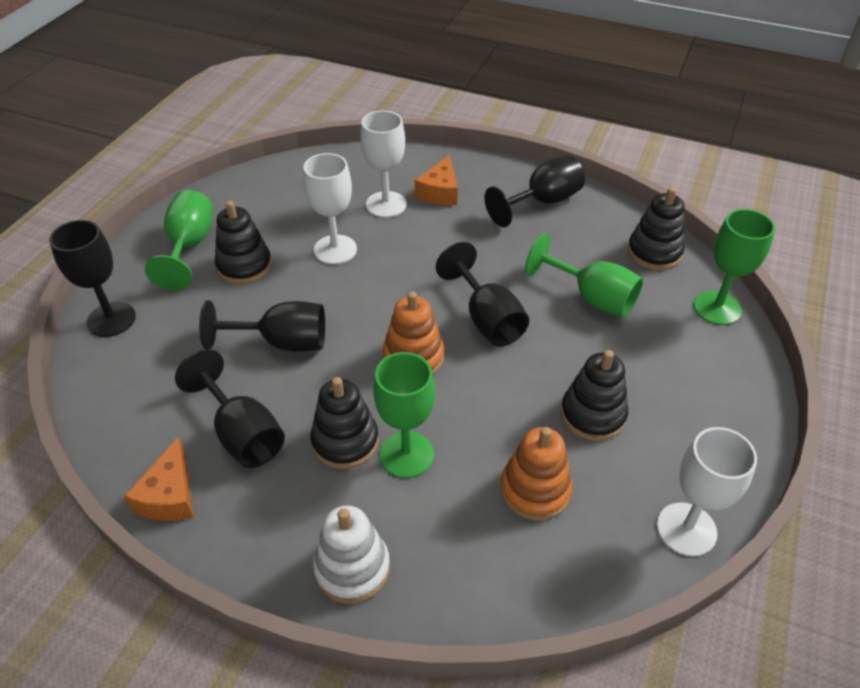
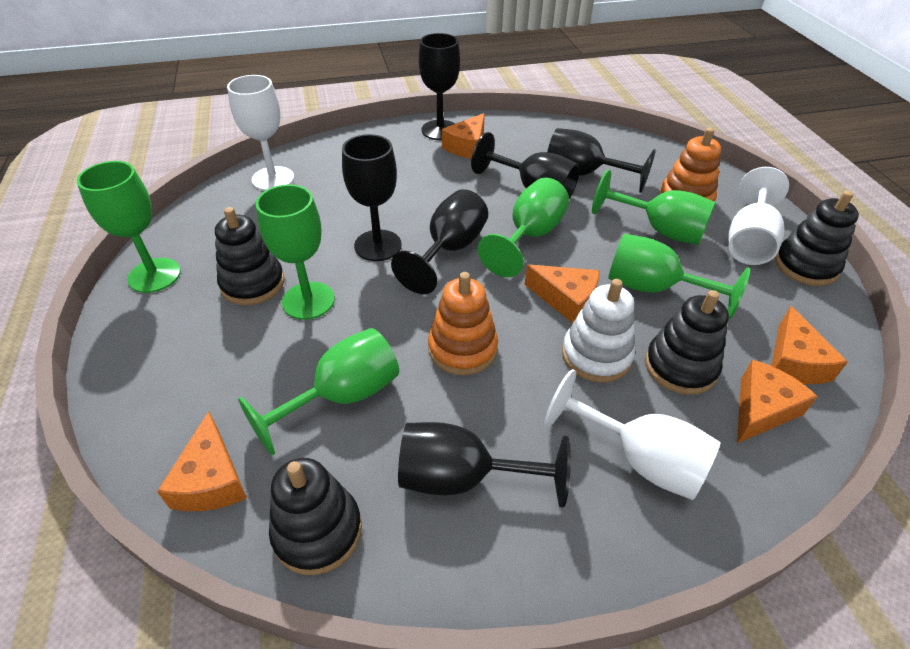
black goblet: [49,220,136,337] [175,349,285,468] [199,300,325,352] [436,242,529,347] [484,155,585,227] = 5 -> [342,134,402,261] [391,189,488,294] [398,422,571,508] [418,33,460,140] [471,132,580,199] [547,128,656,193] = 6
green goblet: [145,190,213,290] [373,352,435,478] [525,233,643,318] [694,209,775,325] = 4 -> [77,161,181,293] [238,328,399,455] [256,184,335,320] [478,178,569,277] [592,170,716,245] [608,234,750,319] = 6
orange cheese: [124,437,193,521] [415,155,458,206] = 2 -> [157,411,247,511] [442,113,485,159] [525,264,600,323] [737,359,818,443] [771,306,848,384] = 5

